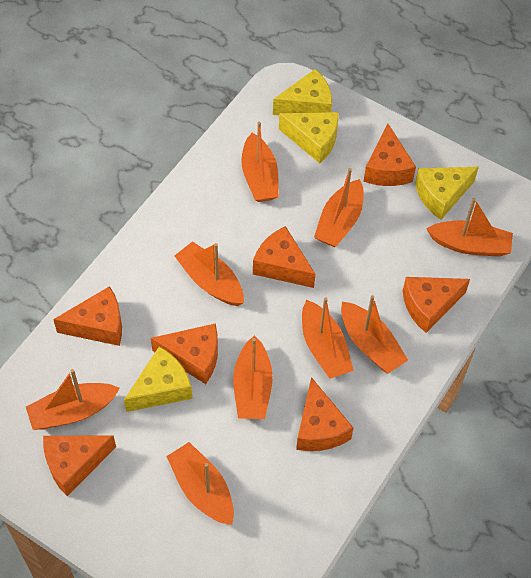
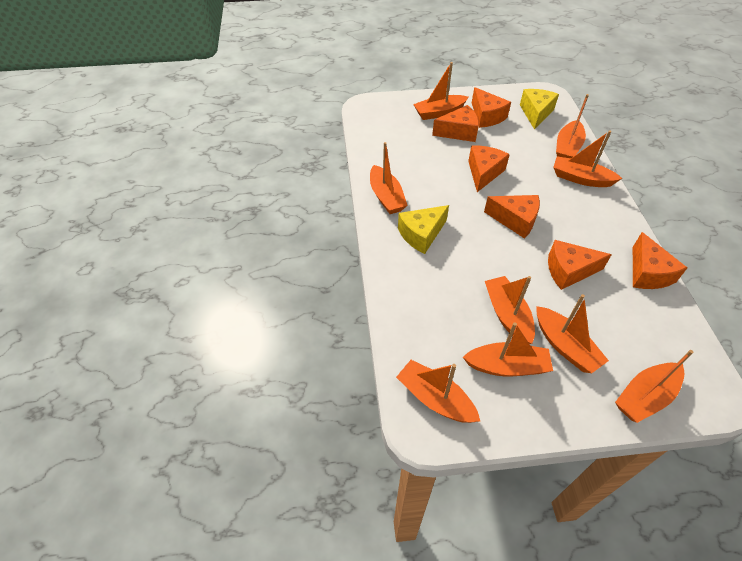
orange cheese: [43,435,116,496] [53,286,122,346] [151,323,218,384] [253,226,316,288] [296,377,353,451] [363,124,416,186] [403,277,470,333] = 7 -> [432,105,479,142] [468,146,510,192] [472,87,511,128] [484,195,540,239] [548,240,612,290] [633,232,687,289] = 6
yellow cheese: [124,347,192,412] [273,69,332,115] [279,112,338,164] [415,167,479,220] = 4 -> [398,205,449,254] [520,89,559,129] = 2

